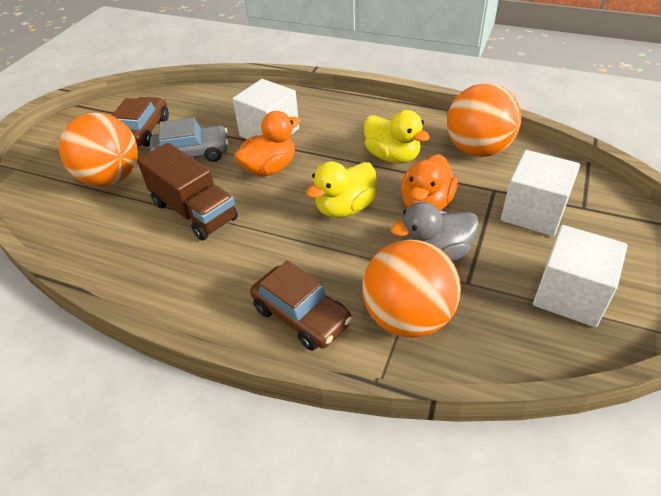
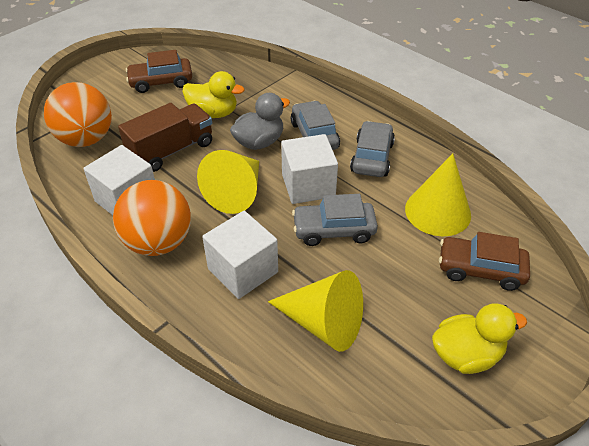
grey car: [149,117,229,162] = 1 -> [291,101,340,150] [292,194,378,246] [350,121,395,177] = 3
orange ball: [59,113,138,186] [362,240,461,338] [447,83,521,157] = 3 -> [44,82,112,147] [113,180,191,256] = 2
orange duck: [234,111,300,176] [401,154,458,210] = 2 -> none = 0
yellow cone: none = 0 -> [197,150,259,214] [268,270,363,352] [405,154,471,236] = 3

